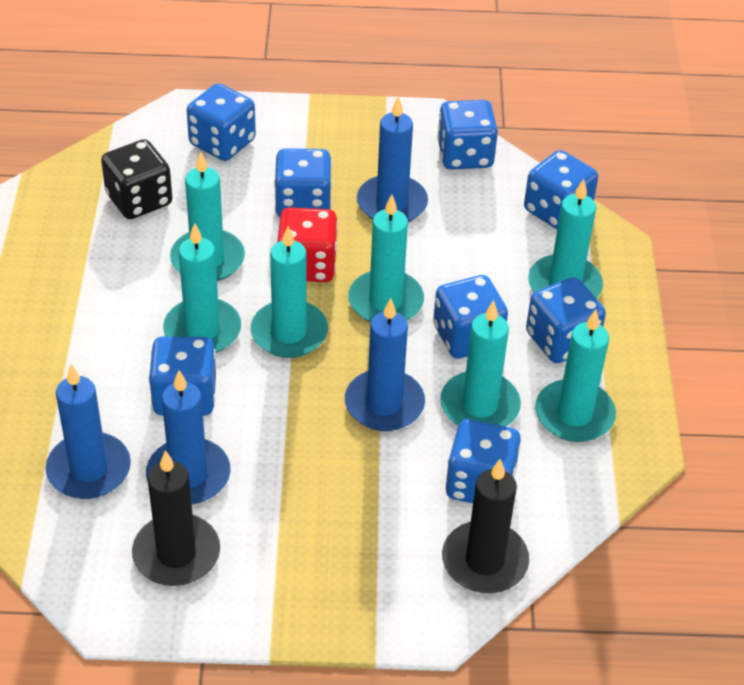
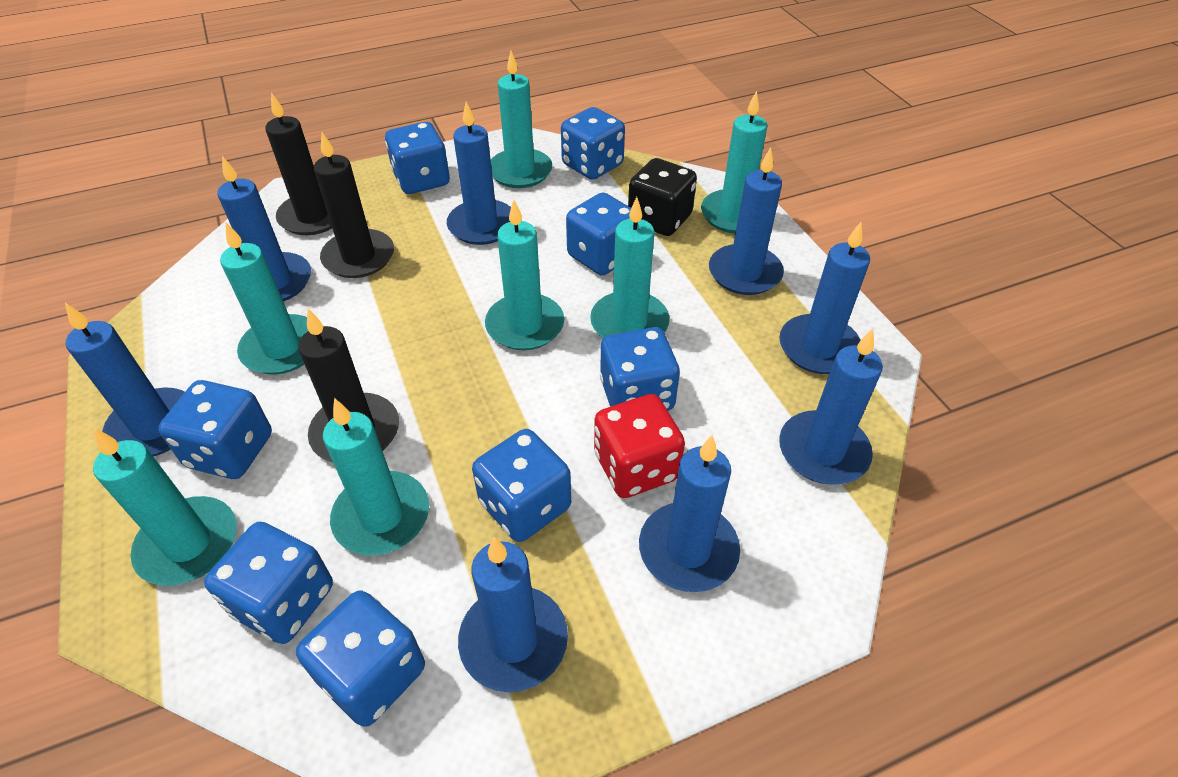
black candle: [132,450,220,586] [442,459,529,593] = 2 -> [265,92,332,235] [298,309,399,462] [314,132,394,278] = 3
blue candle: [46,364,131,499] [146,370,231,504] [345,298,425,431] [357,97,428,222] = 4 -> [65,303,185,457] [217,156,311,302] [447,102,511,245] [458,537,568,692] [639,435,740,592] [709,147,784,295] [779,222,870,374] [779,328,883,485] = 8

